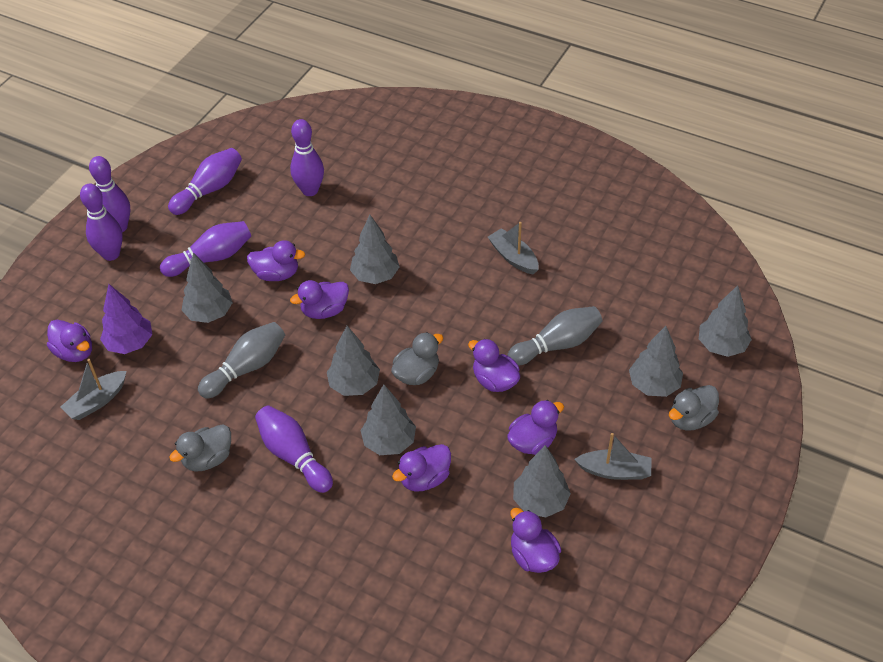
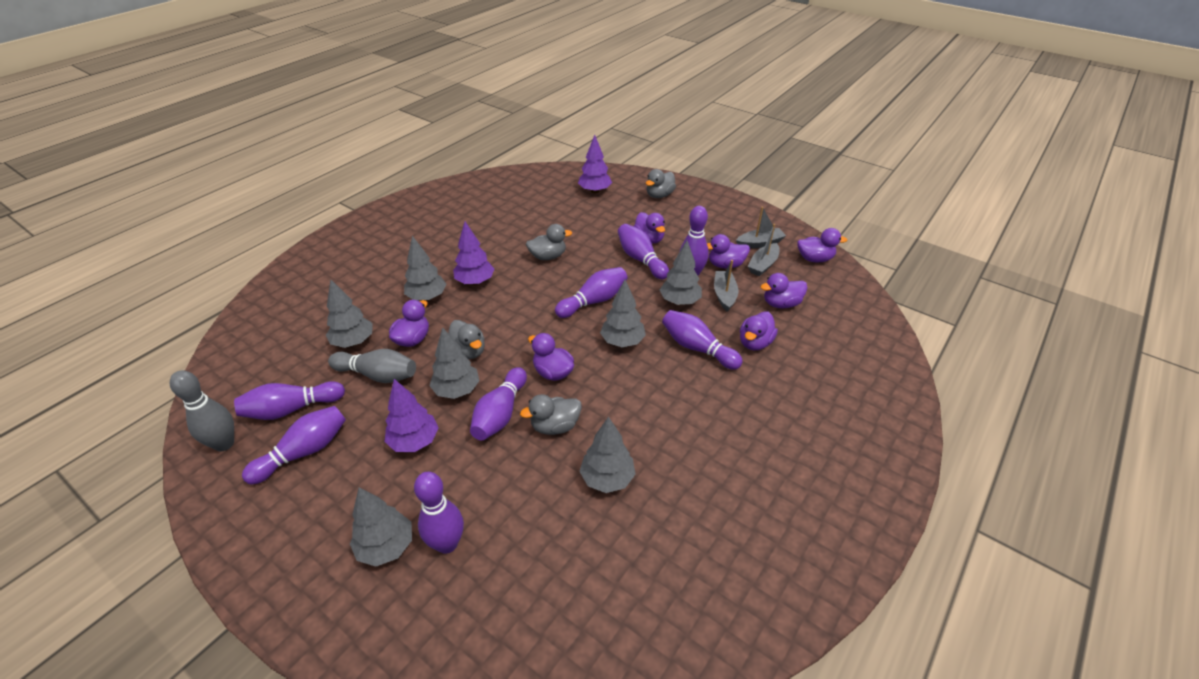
grey duck: [169,424,231,472] [391,332,444,385] [669,385,719,431] = 3 -> [448,320,485,359] [520,394,582,435] [526,224,572,260] [646,169,676,198] = 4
purple bowling pin: [80,184,123,261] [89,156,130,232] [160,221,251,277] [168,148,242,215] [255,405,333,493] [290,119,324,196] = 6 -> [234,381,345,420] [242,406,346,485] [414,472,464,554] [470,367,527,440] [555,267,628,318] [618,224,669,279] [662,310,743,370] [680,206,709,276] = 8
purple tree: [100,284,152,354] = 1 -> [384,379,439,452] [453,221,494,285] [578,135,612,193] = 3

